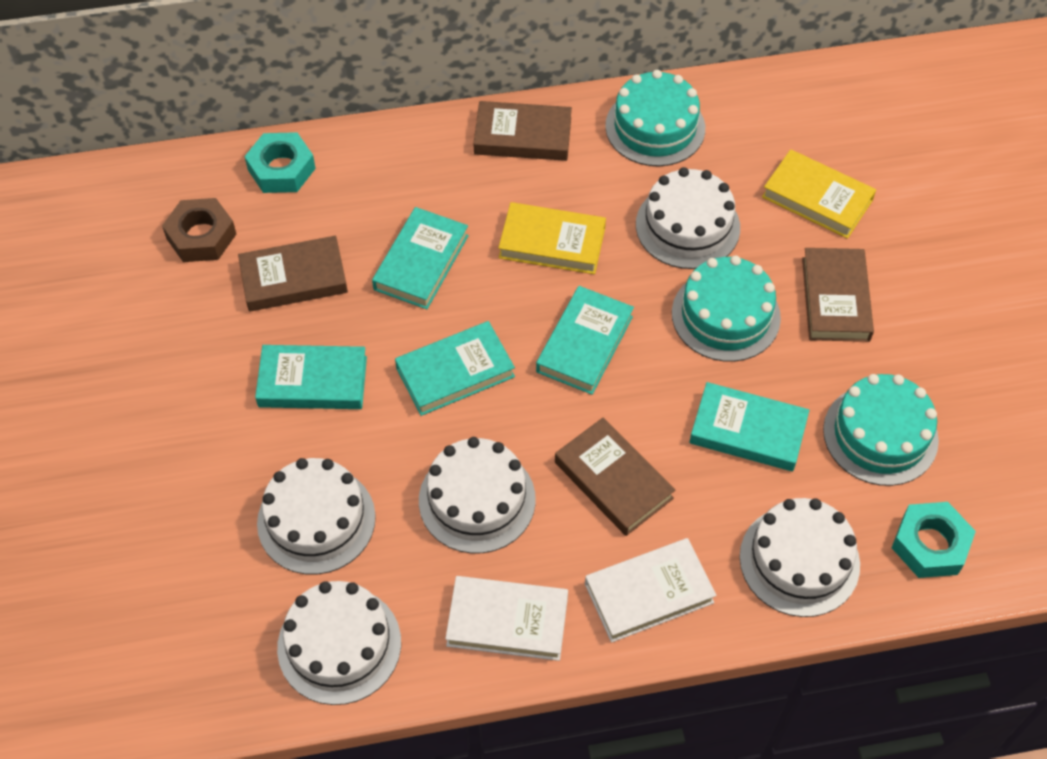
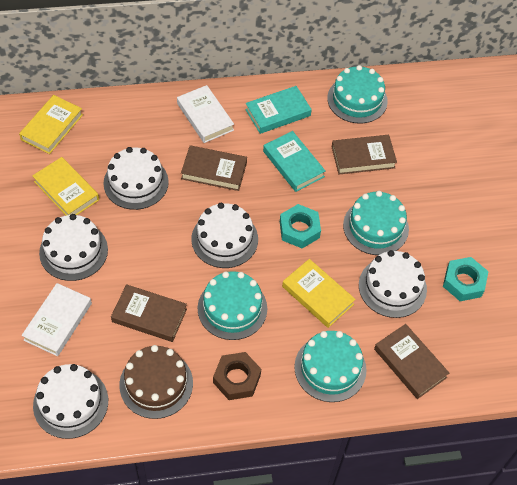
brown cake: none = 0 -> [119,345,193,419] = 1
turquoise book: [255,345,367,409] [372,207,469,309] [395,321,515,416] [536,286,634,395] [689,382,809,471] = 5 -> [245,86,312,134] [263,131,325,192] = 2
turquoise cake: [605,70,705,166] [672,255,781,362] [823,374,939,486] = 3 -> [198,271,267,340] [294,331,367,402] [327,65,388,124] [343,191,409,255] = 4
yellow book: [498,202,606,274] [762,149,876,239] = 2 -> [19,95,83,154] [32,157,99,215] [282,259,356,328] = 3

